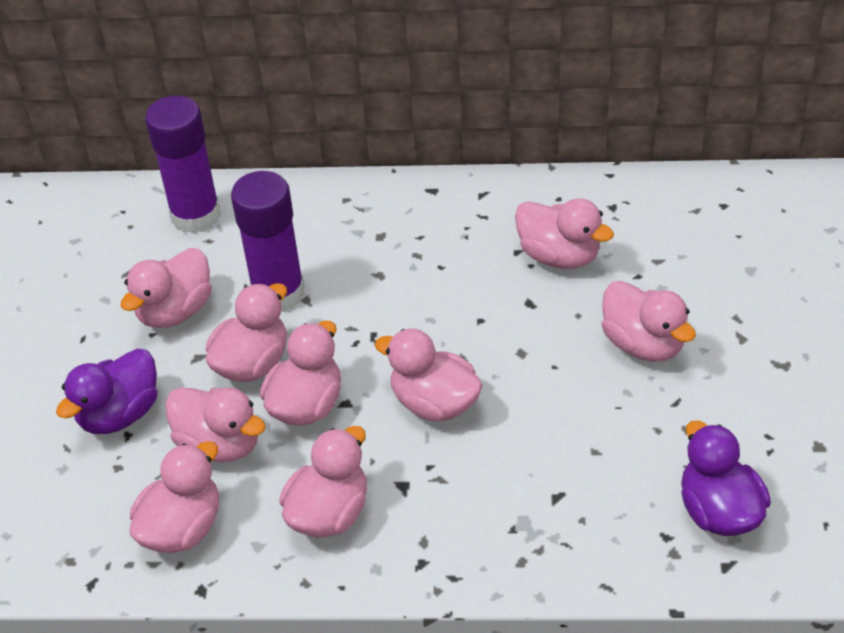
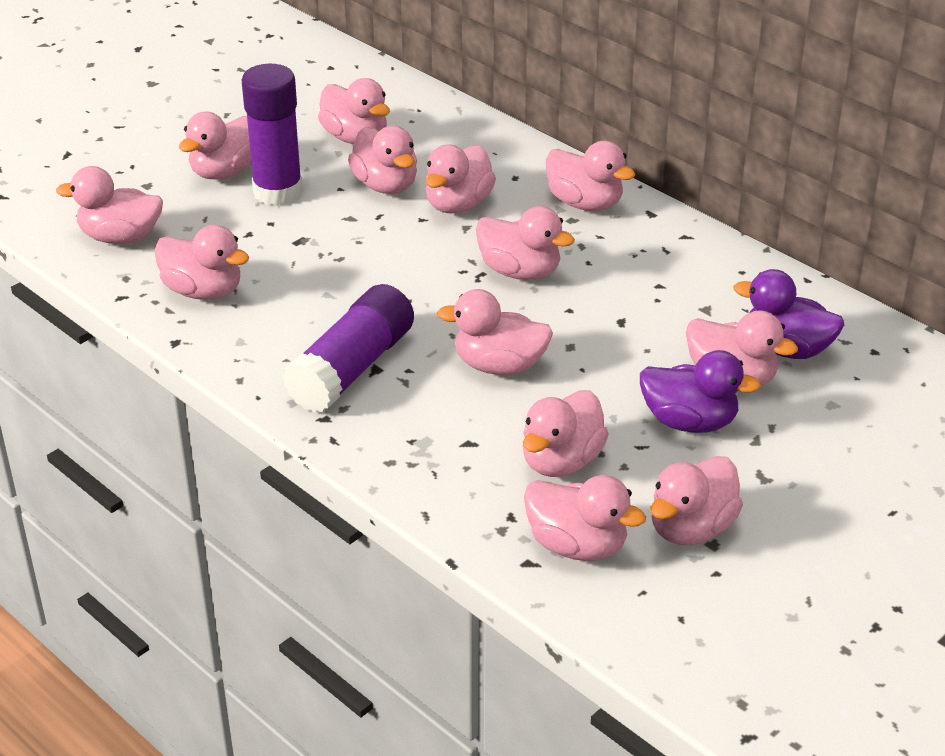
pink duck: [120,248,212,328] [130,441,219,553] [165,387,266,462] [206,283,287,382] [260,321,341,426] [279,426,367,538] [375,329,483,421] [515,198,614,269] [602,281,696,362] = 9 -> [56,166,163,244] [155,225,250,300] [179,112,252,179] [318,78,390,144] [348,126,417,194] [426,144,496,214] [437,289,553,375] [476,206,575,280] [523,390,609,477] [524,475,646,561] [546,141,635,211] [651,456,743,545] [686,310,798,386] = 13

